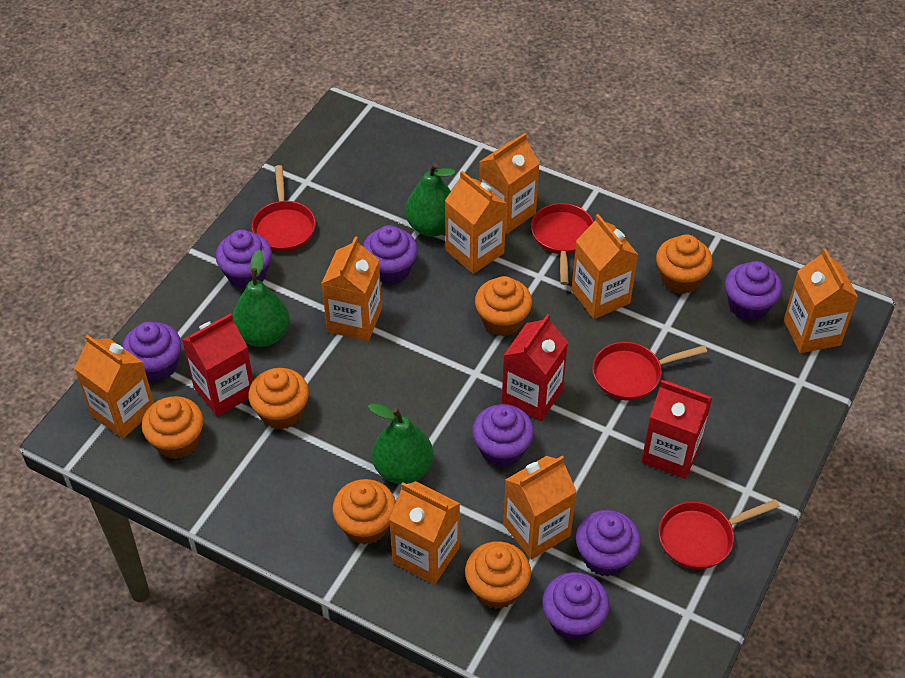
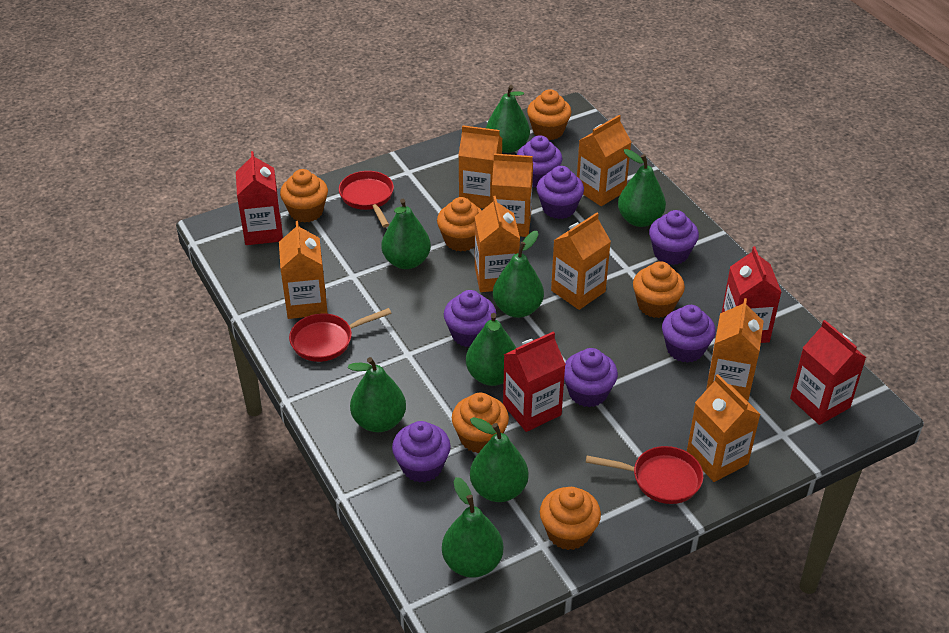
green pear: [232,250,290,347] [368,403,433,484] [405,163,455,237] = 3 -> [348,357,406,432] [381,199,431,269] [442,477,503,578] [466,313,516,386] [470,417,529,502] [486,85,530,153] [493,231,544,318] [618,149,666,227] = 8
red carton: [182,313,253,417] [502,314,568,421] [641,380,713,479] = 3 -> [236,151,283,245] [503,331,566,432] [722,246,781,343] [790,320,866,425] = 4
red pan: [252,165,316,252] [531,203,594,285] [592,342,707,400] [659,499,780,570] = 4 -> [289,308,392,362] [339,171,394,228] [586,446,703,504] = 3

